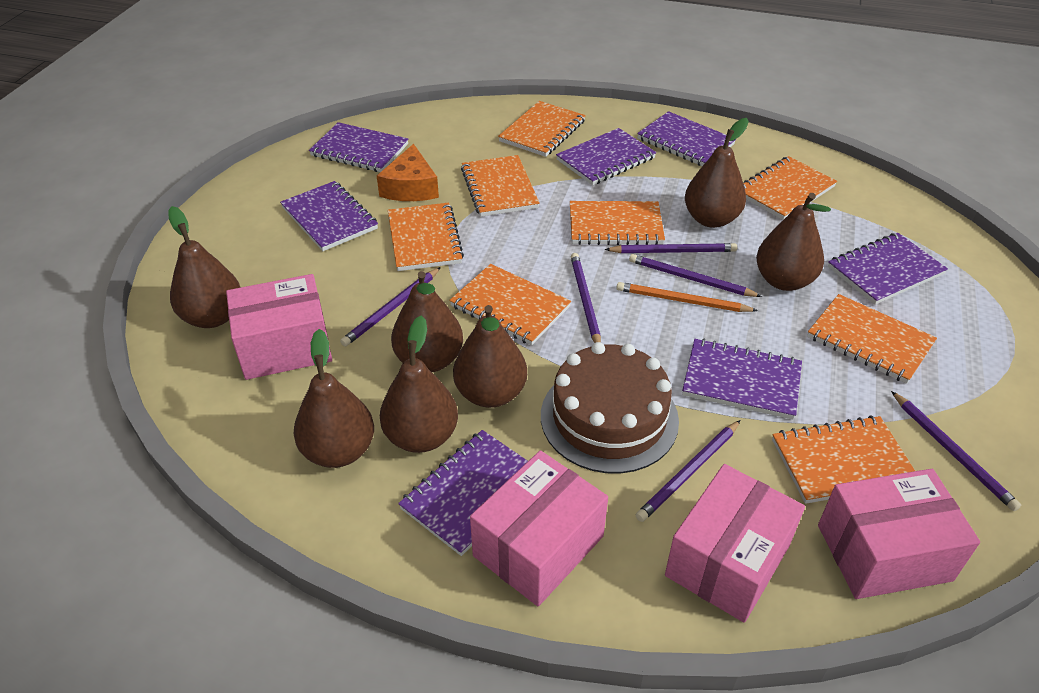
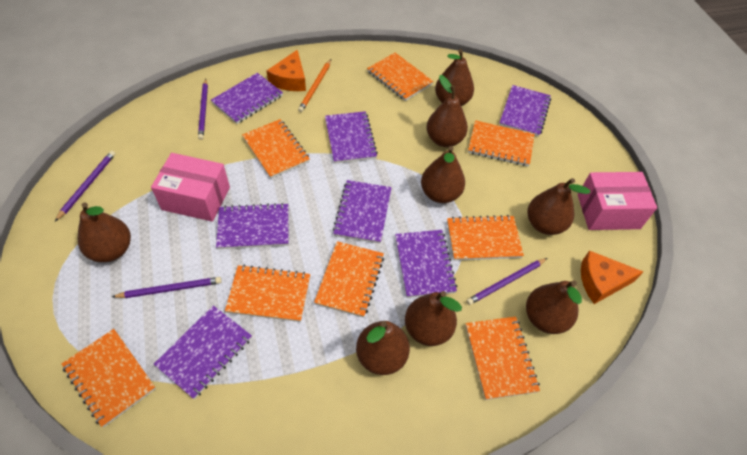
brown cake: [541,342,679,474] = 1 -> none = 0
brown pear: [168,206,241,328] [294,329,374,468] [380,316,458,453] [391,271,463,372] [453,305,527,408] [685,118,749,228] [756,193,831,291] = 7 -> [78,202,131,262] [356,321,410,375] [405,291,462,346] [421,146,465,203] [426,75,468,147] [435,49,474,106] [526,280,582,334] [528,178,590,235] = 8
orange cheese: [377,144,439,201] = 1 -> [266,50,306,91] [581,250,643,304] = 2
pink box: [226,274,332,380] [470,450,608,606] [665,464,805,623] [818,469,980,599] = 4 -> [151,153,230,222] [578,172,657,230] = 2
purple pencil: [340,267,441,346] [571,253,601,343] [605,243,737,253] [629,254,762,297] [636,420,741,522] [891,391,1021,511] = 6 -> [55,151,116,221] [112,277,222,298] [198,79,208,140] [466,258,547,305] = 4

